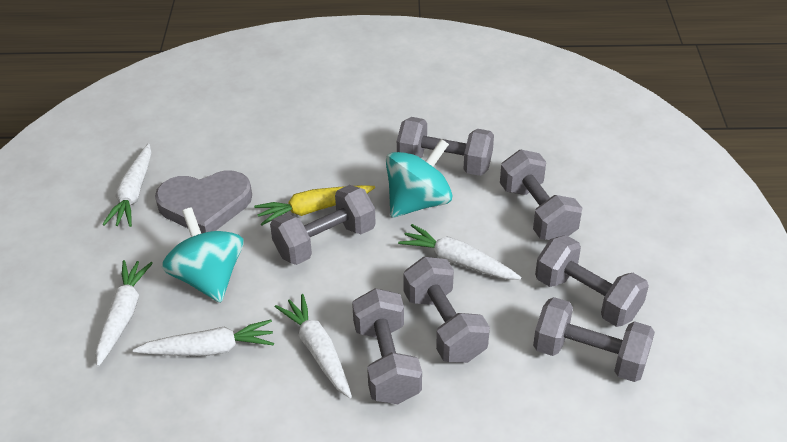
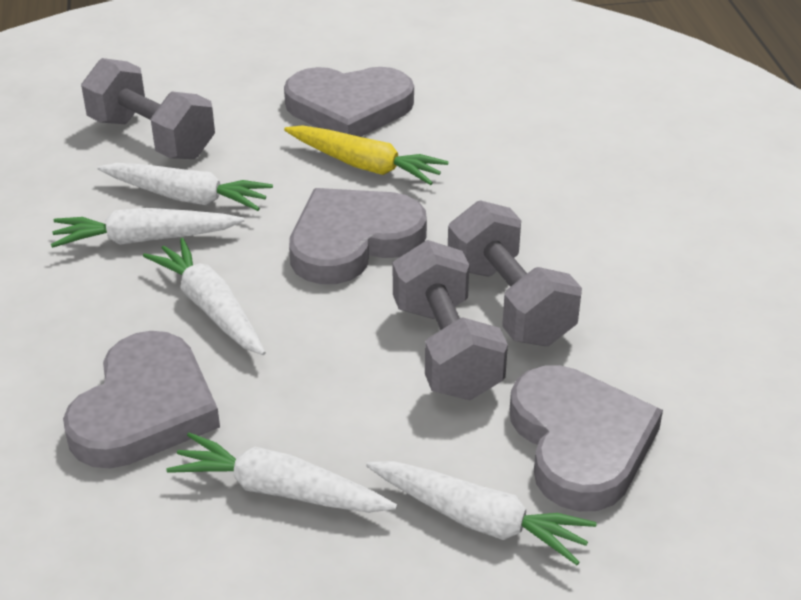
grey dumbbell: [270,185,376,265] [352,288,422,404] [397,117,494,176] [403,257,490,363] [500,150,582,240] [533,297,655,382] [535,235,649,327] = 7 -> [81,58,215,159] [393,240,508,400] [448,200,582,346] = 3
grey heart: [155,170,252,234] = 1 -> [63,331,220,469] [284,67,414,137] [289,188,427,284] [510,365,663,512] = 4
turquoise spinning top: [162,207,243,303] [386,139,453,218] = 2 -> none = 0

